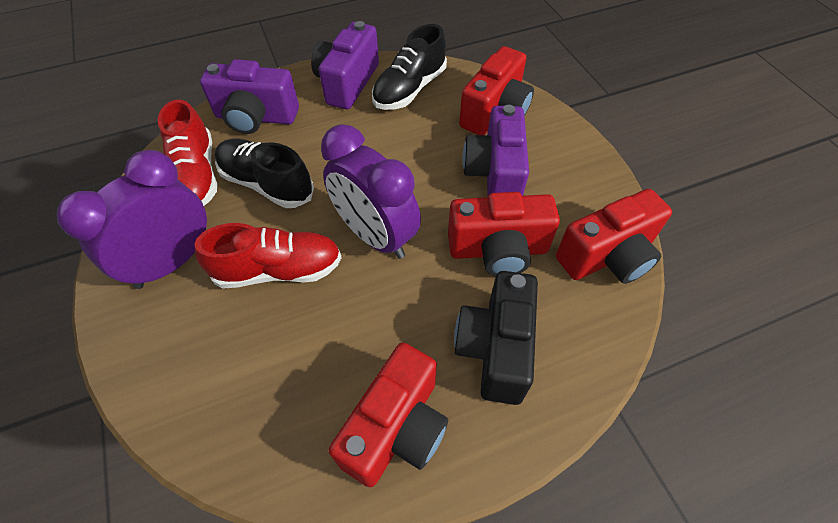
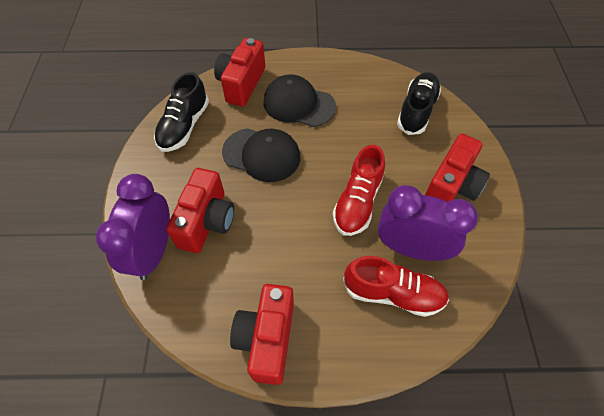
black camera: [454,271,538,405] = 1 -> none = 0
black cap: none = 0 -> [222,128,300,182] [264,74,336,127] = 2
purple camera: [200,59,299,134] [311,21,379,109] [463,105,529,196] = 3 -> none = 0

